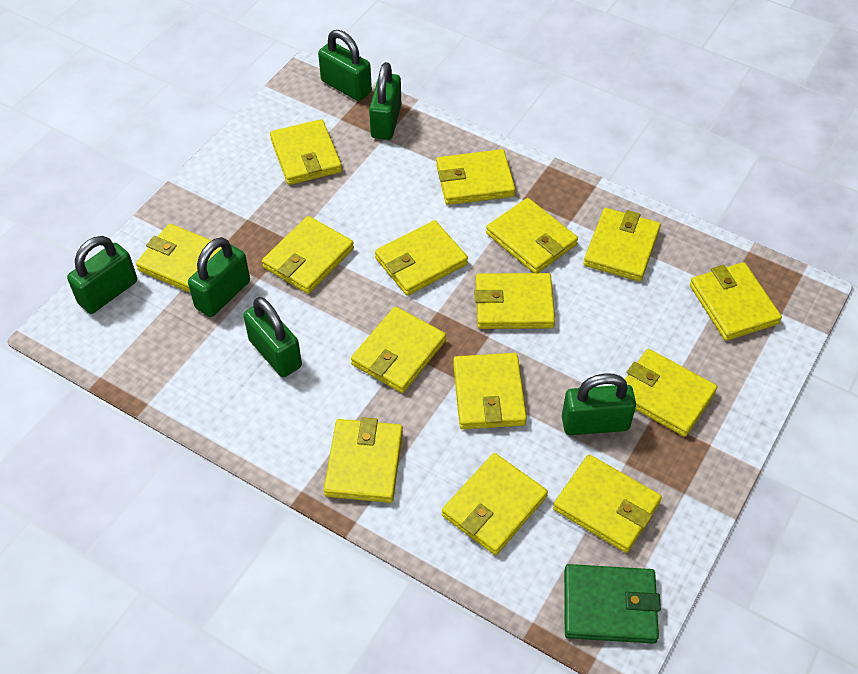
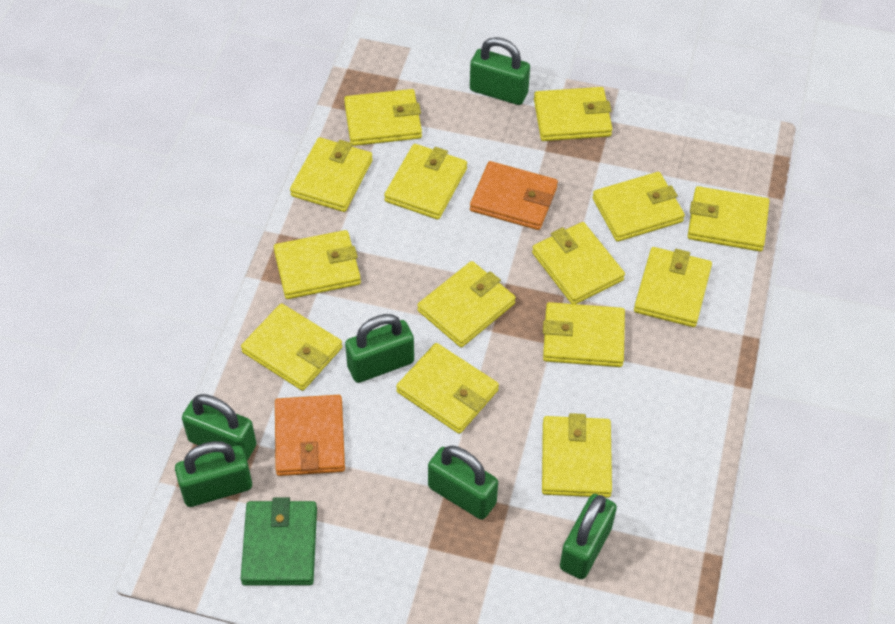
orange wallet: none = 0 -> [275,395,345,476] [470,161,558,230] = 2
yellow wallet: [136,224,222,293] [262,216,354,294] [270,119,342,185] [324,417,403,503] [351,307,446,393] [375,220,468,296] [436,149,515,205] [442,453,548,555] [453,353,527,429] [474,273,555,329] [486,198,578,273] [553,455,662,553] [583,208,661,282] [625,349,717,437] [690,262,782,341] = 15 -> [241,304,342,391] [274,230,361,299] [290,137,373,212] [344,89,422,146] [384,144,467,220] [396,343,499,434] [417,261,516,347] [532,222,625,304] [534,87,612,141] [542,413,612,498] [543,302,625,367] [593,172,685,242] [634,247,712,327] [688,186,769,251] = 14

